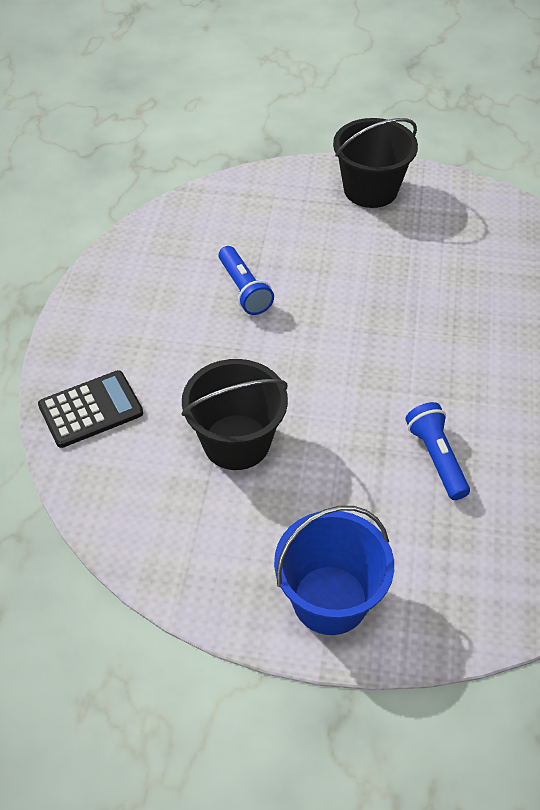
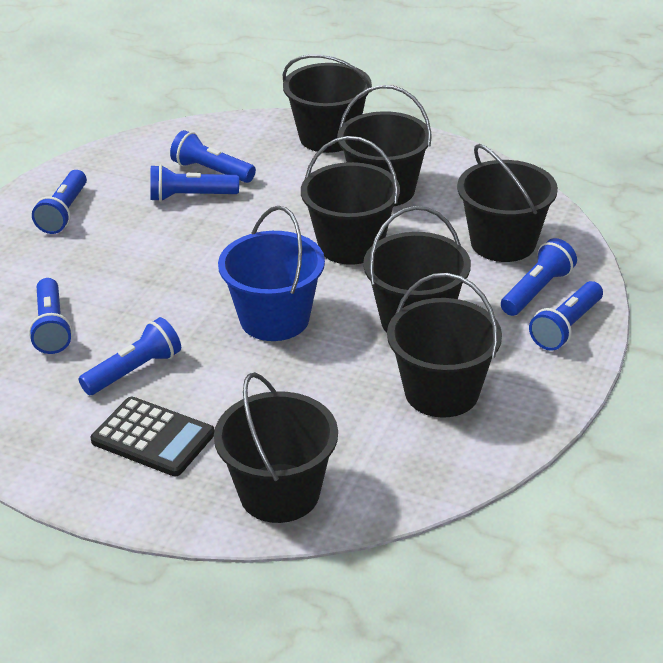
black bucket: [182,359,288,470] [333,118,418,208] = 2 -> [214,372,338,523] [283,54,372,153] [301,136,400,265] [337,85,432,207] [363,206,471,333] [387,273,502,418] [457,144,558,262] = 7
blue flashlight: [219,246,274,315] [405,402,470,500] = 2 -> [29,278,72,354] [32,170,87,234] [79,317,181,395] [150,164,239,202] [170,130,256,183] [501,238,577,316] [529,281,603,351] = 7

